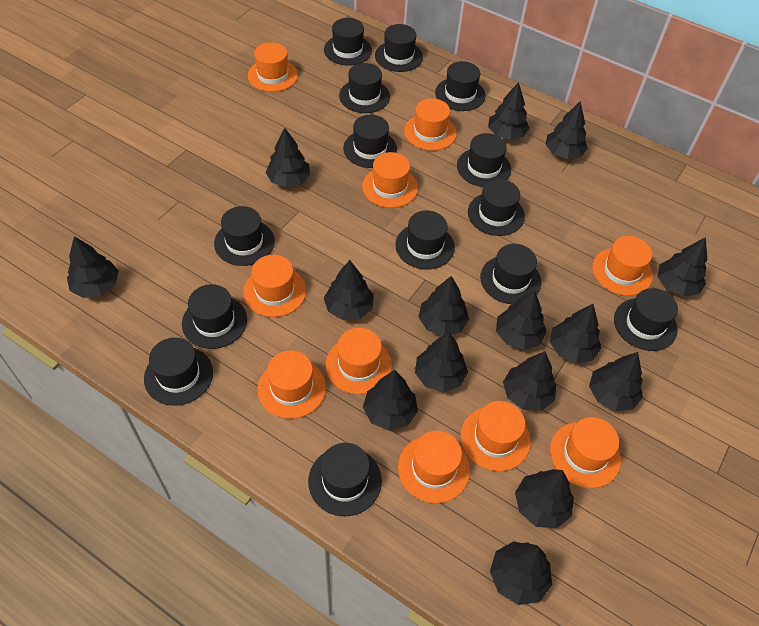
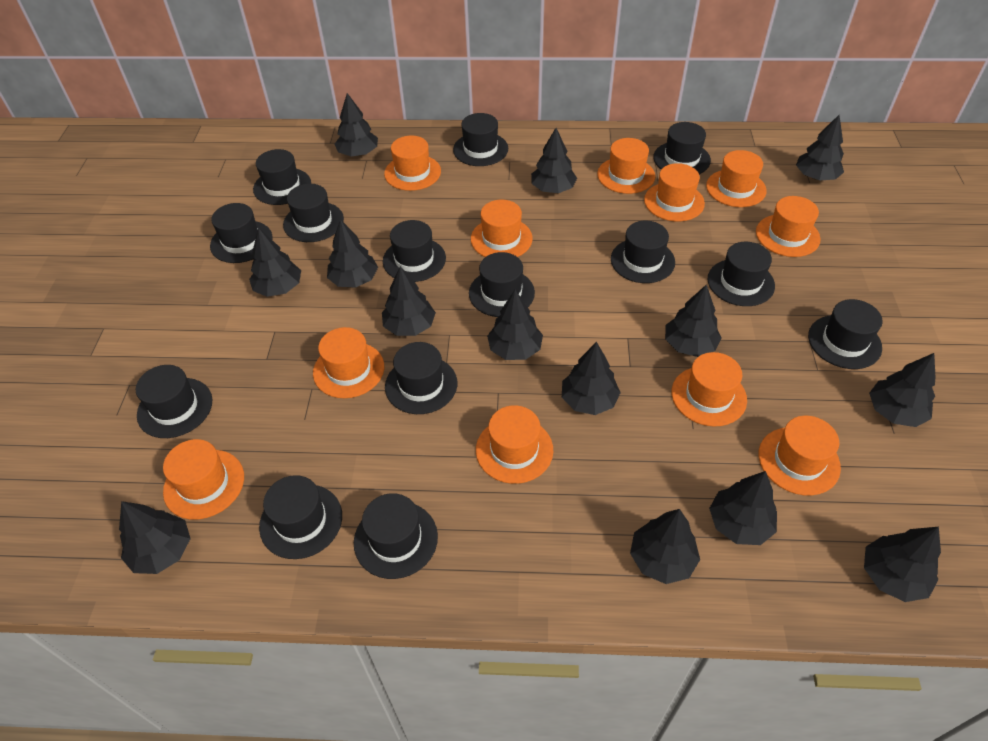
black tree: [67,236,119,298] [266,128,310,187] [324,260,374,320] [363,370,418,431] [415,332,468,392] [418,276,469,336] [488,82,530,140] [490,541,552,605] [496,289,547,350] [503,351,556,411] [515,469,574,528] [545,101,588,159] [550,304,601,364] [589,352,643,412] [657,237,707,297] = 15 -> [119,501,191,574] [249,228,301,297] [327,219,378,288] [335,93,378,157] [382,266,436,336] [487,290,543,360] [531,128,577,193] [562,342,621,415] [630,509,700,584] [665,285,721,357] [709,471,777,545] [796,115,844,181] [864,527,941,602] [869,353,935,427] = 14
orange hat: [243,255,306,317] [248,42,298,92] [257,350,326,419] [326,328,392,394] [362,152,418,208] [398,431,470,503] [404,98,457,151] [461,401,531,471] [550,417,621,488] [592,236,653,296] = 10 -> [163,439,244,520] [313,327,384,398] [384,135,441,191] [471,200,533,257] [476,405,553,484] [597,138,655,194] [644,163,705,221] [672,352,747,427] [706,150,766,207] [756,196,821,257] [759,416,841,496] = 11

